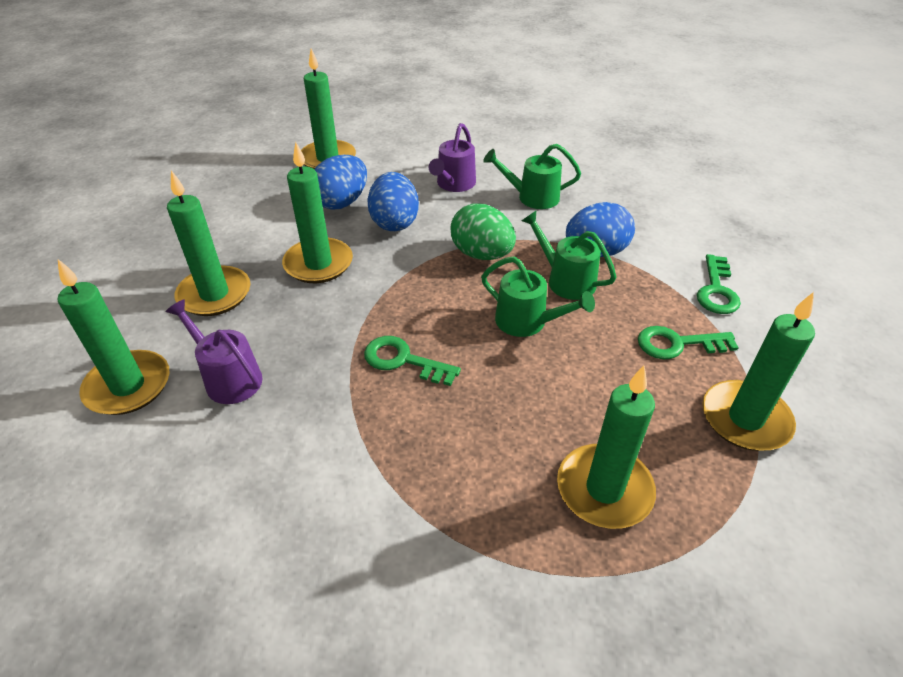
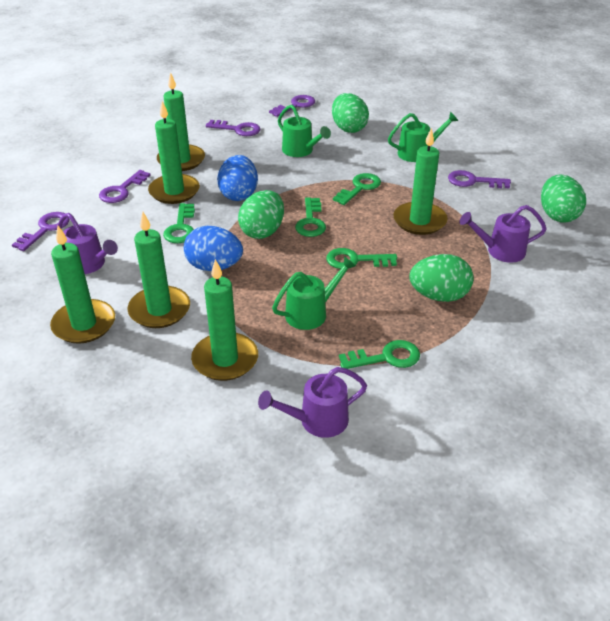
blue egg: [314,155,367,210] [368,172,419,231] [566,202,635,257] = 3 -> [184,226,243,271] [217,155,258,201] = 2
green egg: [450,203,516,260] = 1 -> [238,190,284,239] [332,93,369,133] [409,254,474,302] [541,174,586,223] = 4
green key: [364,336,461,386] [638,326,739,359] [697,254,741,314] = 3 -> [163,203,195,243] [295,197,326,237] [326,248,397,269] [333,173,381,205] [339,340,420,369] = 5
purple key: none = 0 -> [12,212,70,251] [99,170,151,203] [206,120,260,136] [269,95,315,117] [448,170,511,189] = 5
purple watering can: [166,299,263,404] [429,123,476,192] = 2 -> [58,213,118,274] [258,367,367,438] [459,205,546,263] = 3

